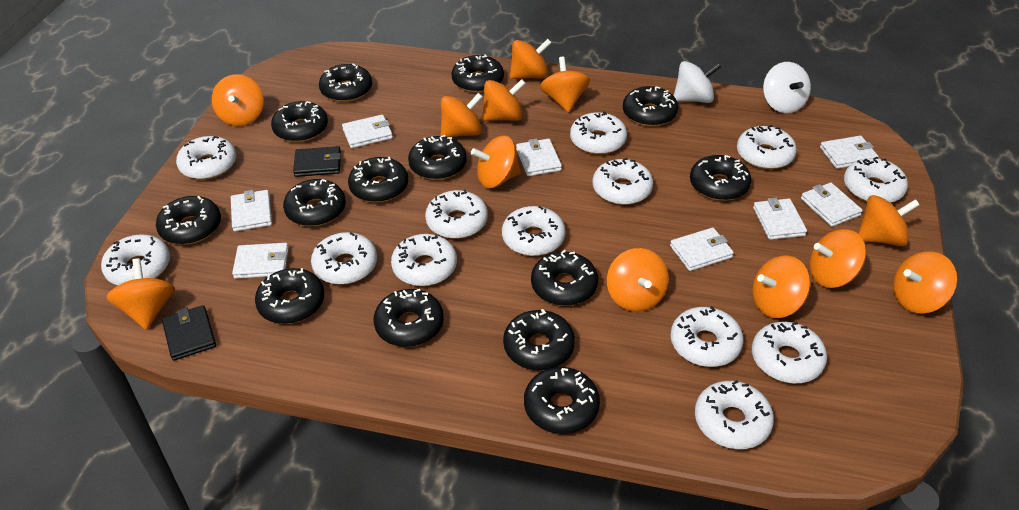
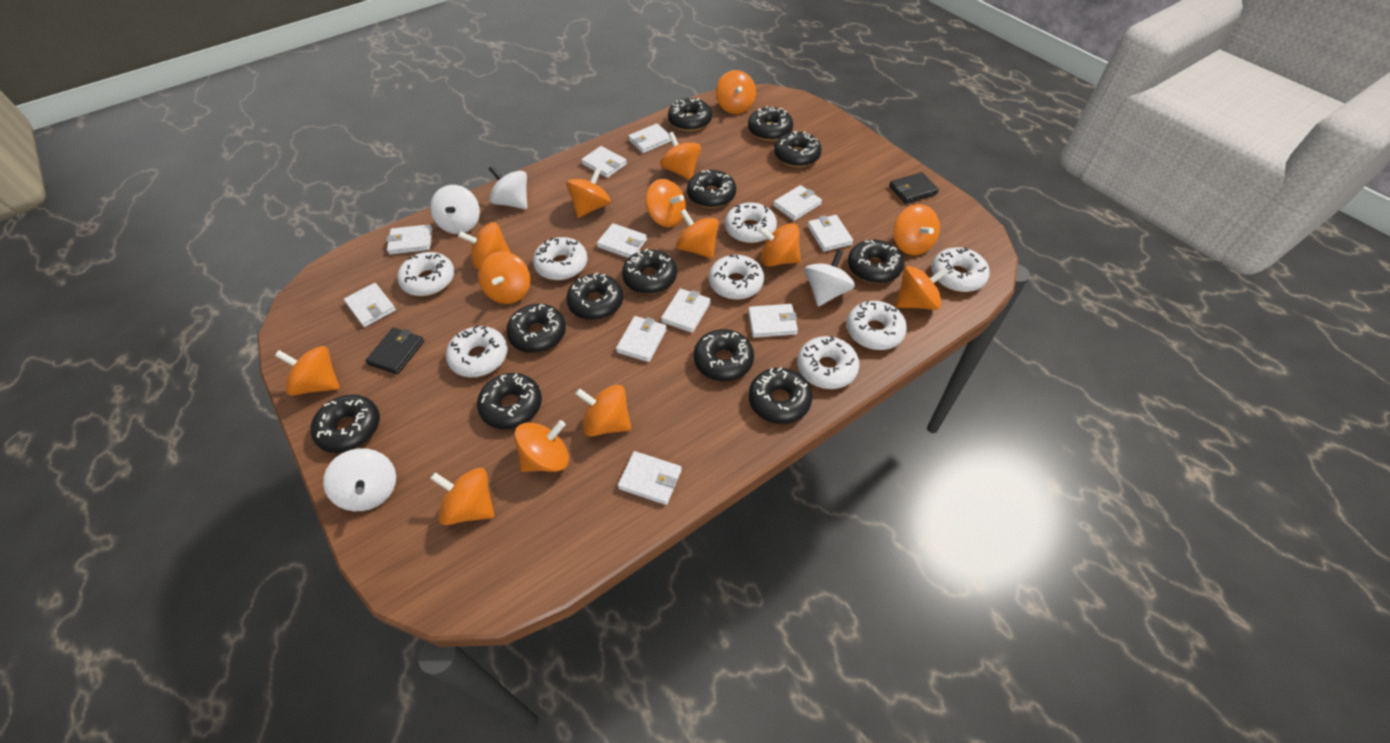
black donut: [156,196,221,245] [255,268,324,324] [271,101,328,142] [283,179,346,226] [319,63,372,102] [348,157,408,203] [374,289,444,347] [408,135,467,180] [451,54,504,93] [503,309,575,370] [524,367,600,434] [531,250,598,306] [623,86,678,127] [690,155,752,201] = 14 -> [311,394,380,453] [477,373,542,429] [506,304,566,353] [566,272,623,320] [622,249,677,294] [668,98,712,131] [687,170,736,208] [694,329,754,381] [748,106,793,141] [748,368,812,424] [774,131,822,167] [848,240,904,283] = 12
orange spinning top: [106,258,175,330] [212,74,264,126] [441,93,483,137] [471,136,521,188] [482,79,526,121] [510,39,551,79] [540,57,590,112] [607,248,669,312] [752,256,811,318] [809,229,866,288] [858,195,920,246] [893,251,957,314] = 12 -> [275,346,340,396] [430,468,494,525] [458,222,511,269] [478,251,530,304] [514,420,569,472] [567,167,611,218] [575,385,631,437] [646,179,686,227] [660,132,701,180] [676,209,719,259] [716,70,756,114] [758,223,801,266] [893,204,940,255] [896,266,949,310] = 14
white donut: [101,235,170,285] [176,136,236,180] [311,232,377,285] [391,234,457,286] [425,190,488,239] [502,206,566,256] [570,111,627,155] [592,158,653,205] [670,306,744,367] [695,380,774,449] [737,125,797,169] [752,322,827,384] [844,157,908,203] = 13 -> [397,252,454,296] [446,325,508,377] [533,237,587,280] [709,255,764,300] [725,202,777,243] [797,336,859,389] [846,301,907,350] [931,247,989,292] = 8
white spinning top: [674,61,721,103] [763,62,811,113] = 2 -> [323,448,396,511] [430,185,480,234] [489,165,527,209] [805,249,855,307] = 4
white wallet: [231,190,272,232] [232,243,289,279] [342,115,393,148] [516,138,562,176] [670,227,734,271] [753,198,807,240] [801,183,863,227] [820,136,879,169] = 8 -> [344,283,396,327] [386,224,432,255] [581,146,627,178] [597,223,647,258] [616,316,667,362] [618,451,682,505] [628,124,672,153] [661,288,711,333] [748,304,798,338] [773,185,822,221] [807,215,853,252] = 11

